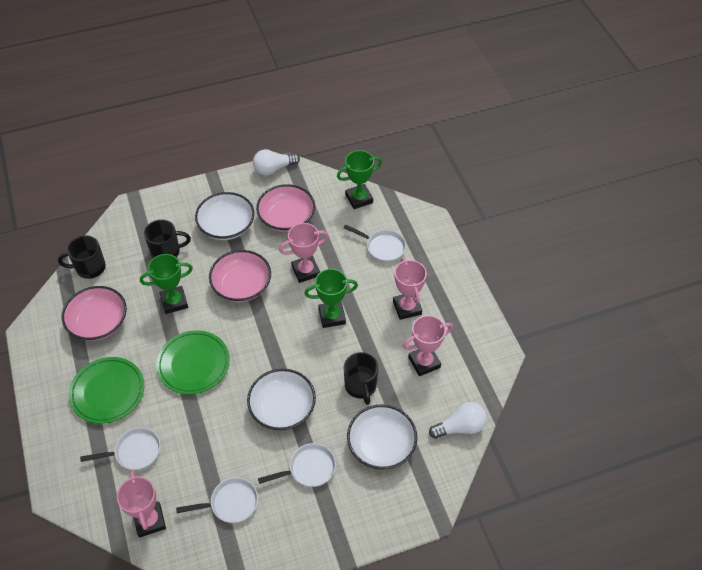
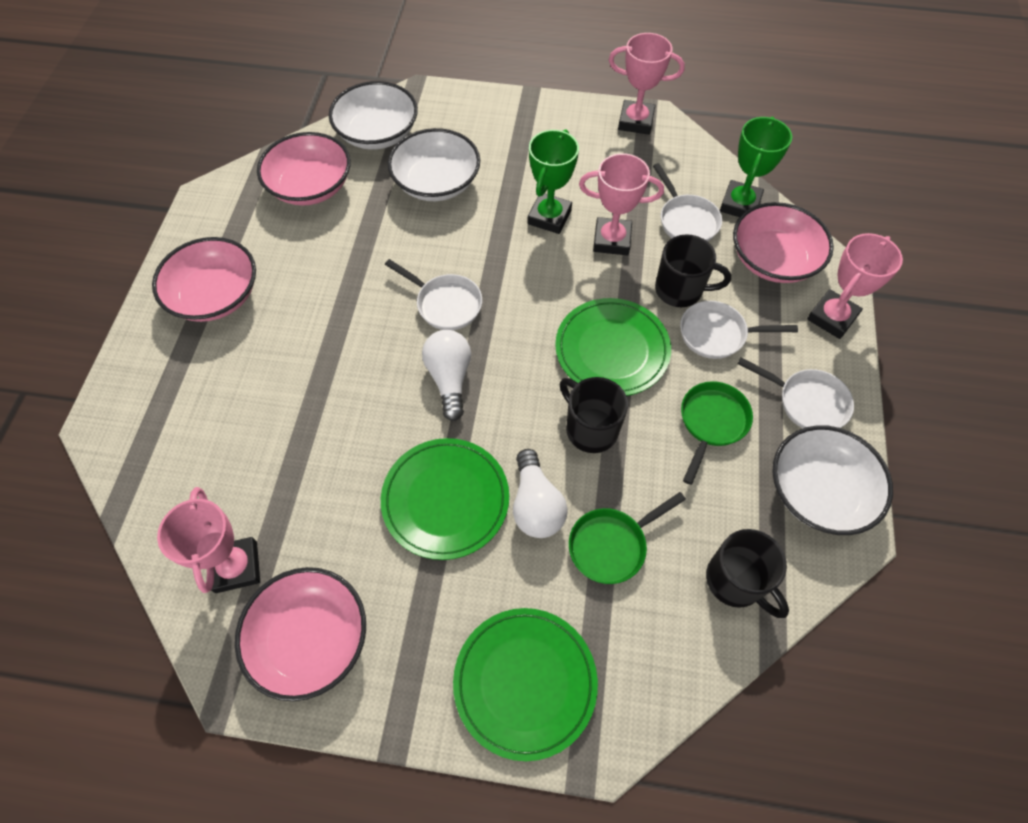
green pan: none = 0 -> [569,492,686,584] [681,381,753,485] = 2
green plate: [69,357,144,424] [156,330,230,394] = 2 -> [381,438,509,560] [453,608,598,761] [555,298,671,396] = 3
green trophy: [140,254,193,314] [304,269,358,328] [337,150,382,209] = 3 -> [528,129,579,234] [720,117,792,217] = 2
pink bowl: [62,286,127,341] [209,250,271,302] [256,184,315,232] = 3 -> [152,237,256,322] [235,567,366,701] [257,132,350,206] [733,202,834,283] = 4

